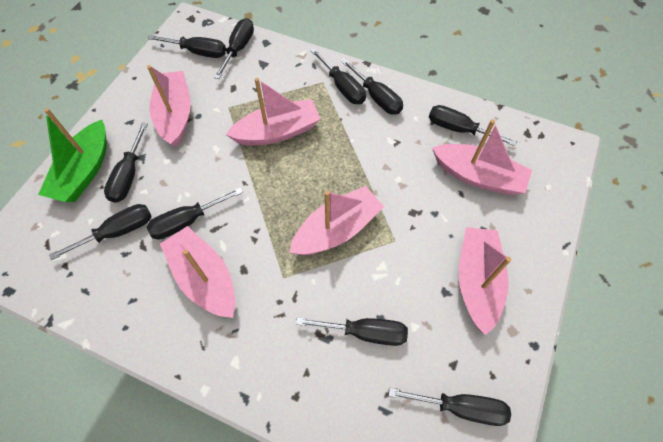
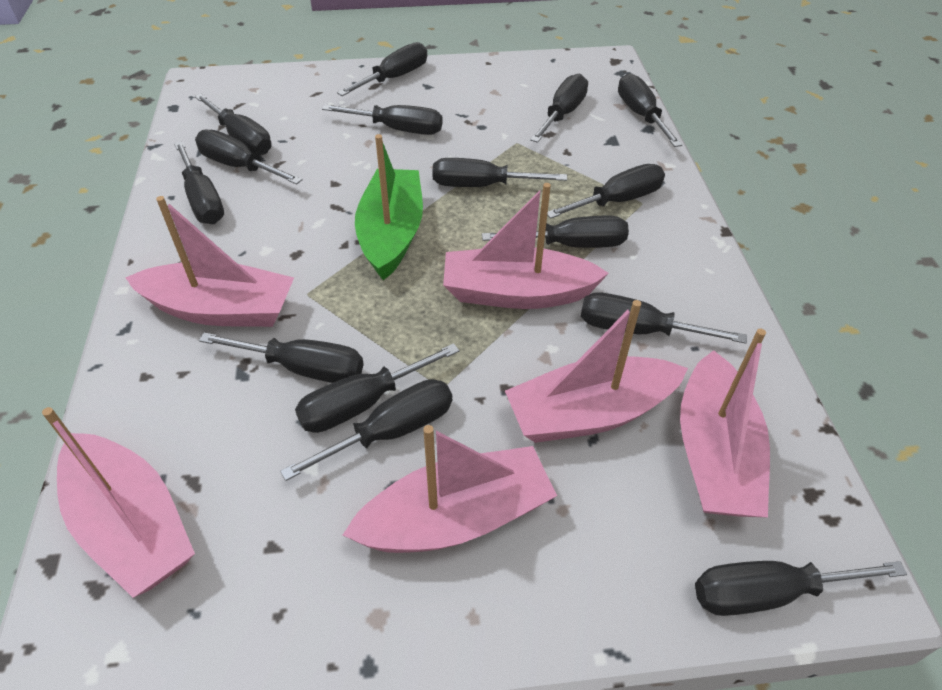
black screwdriver: [49,204,151,260] [104,123,148,203] [147,188,243,239] [148,35,226,58] [214,18,254,79] [296,317,408,346] [310,48,366,104] [341,59,403,115] [388,388,511,426] [429,105,517,146] = 10 -> [174,141,224,224] [195,94,272,155] [195,129,302,185] [199,332,364,383] [280,379,452,481] [295,343,459,433] [322,105,443,135] [337,42,427,96] [432,158,567,187] [482,216,629,248] [530,74,588,143] [547,164,665,219] [581,292,747,344] [618,73,682,147] [695,561,907,616] = 15

